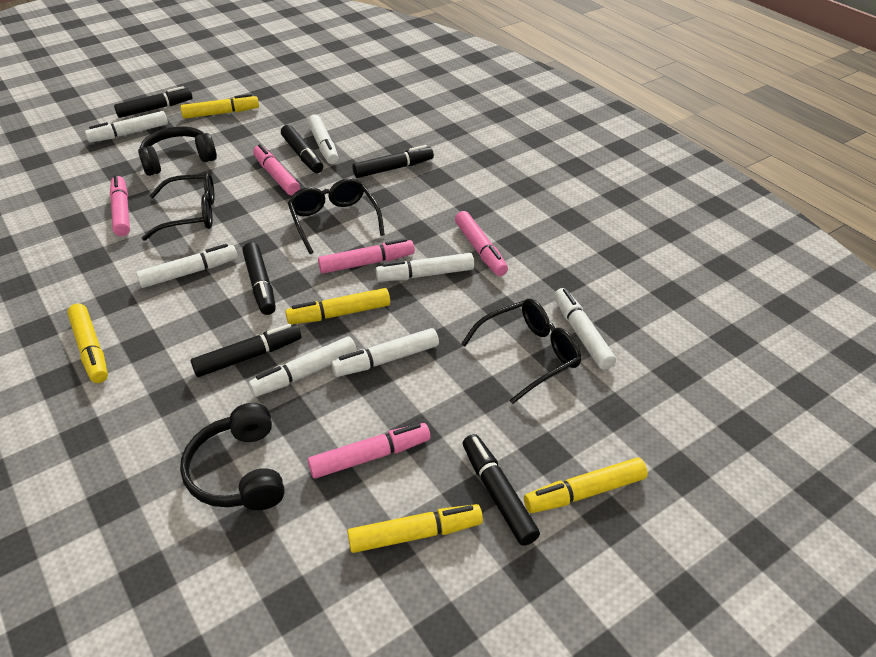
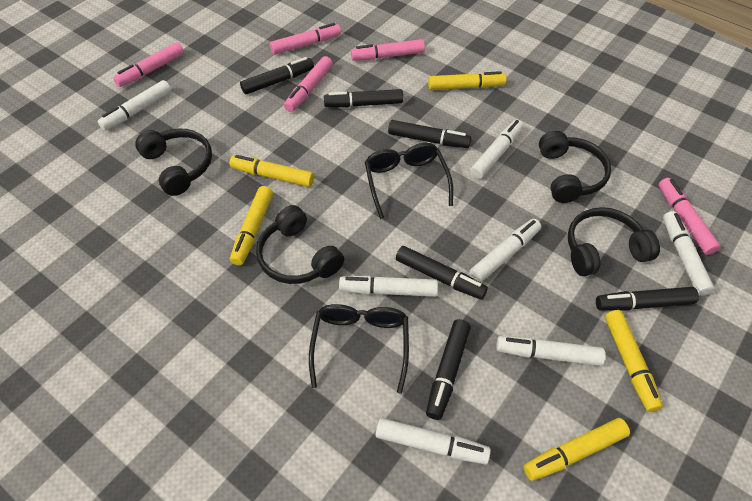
black glasses: [142,171,215,241] [288,178,385,254] [461,299,581,404] = 3 -> [309,304,409,394] [365,143,453,219] = 2
black headphones: [138,126,217,176] [180,403,285,510] = 2 -> [135,128,212,196] [256,205,344,284] [539,131,611,203] [568,207,660,276] = 4

